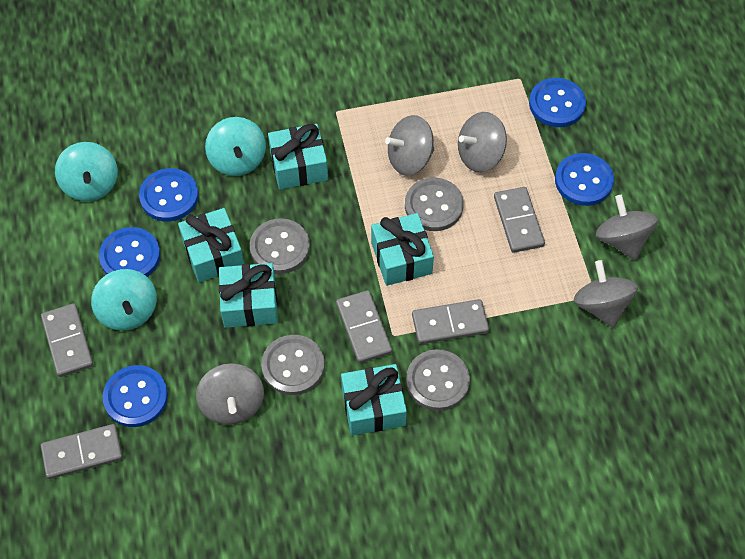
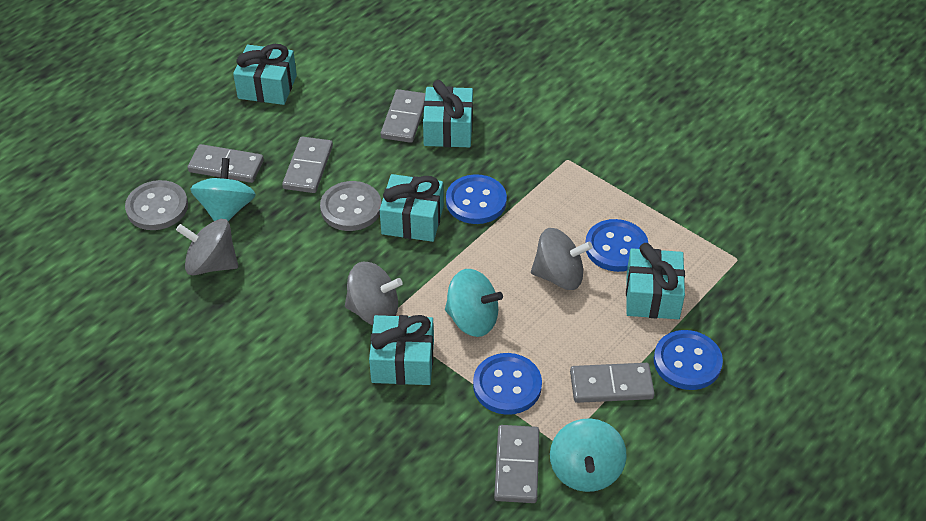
blue button: [99,227,160,277] [103,365,168,427] [139,168,199,221] [529,78,586,127] [555,153,614,206] = 5 -> [446,174,507,224] [473,353,542,415] [585,219,648,272] [654,330,723,390] = 4
grey button: [250,218,310,274] [261,335,325,395] [405,177,464,231] [406,349,470,411] = 4 -> [125,180,188,230] [320,181,381,231] = 2
grey spinning top: [196,363,264,425] [385,115,434,176] [458,112,507,172] [574,260,638,328] [596,195,658,260] = 5 -> [176,219,238,275] [345,261,403,325] [531,228,593,290] = 3

